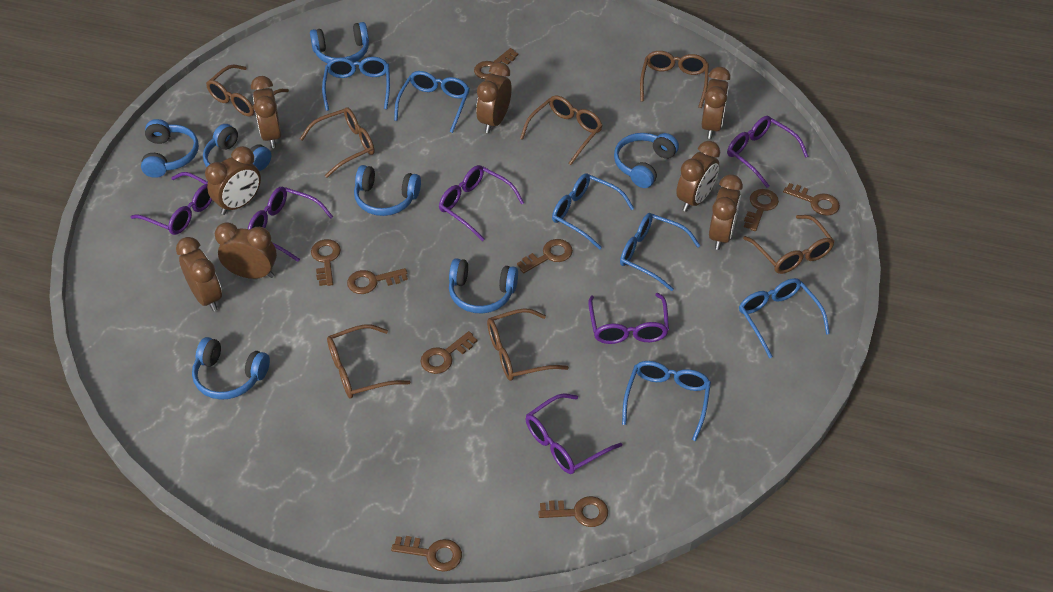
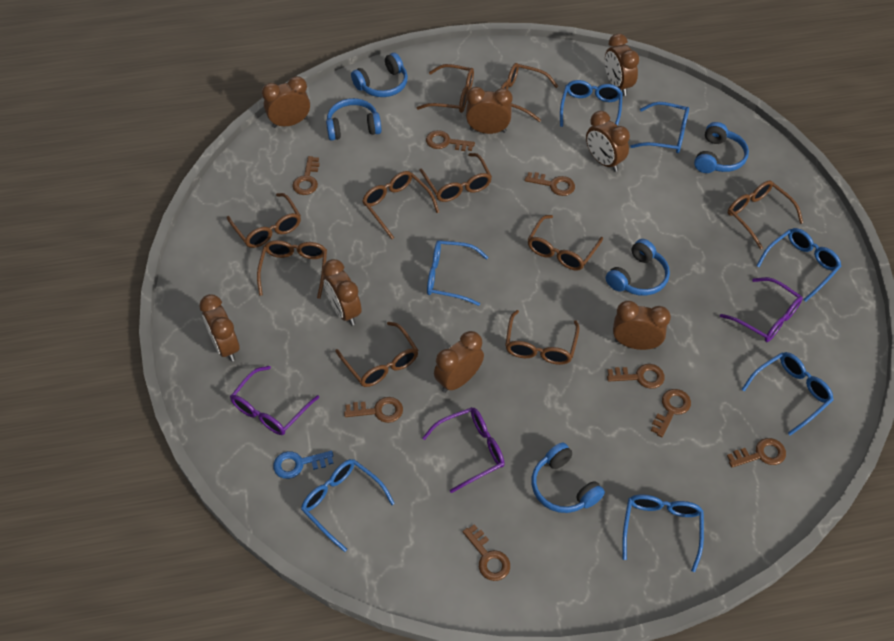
blue glasses: [322,57,390,111] [394,71,470,133] [552,173,634,249] [620,213,701,291] [622,361,711,441] [739,278,830,358] = 6 -> [301,459,395,552] [427,240,488,306] [560,80,623,127] [622,494,704,572] [630,102,689,153] [741,352,834,436] [756,228,841,302] = 7
blue headphones: [141,119,199,178] [192,337,270,400] [203,124,271,171] [310,22,369,63] [354,165,421,216] [449,258,518,314] [614,133,679,188] = 7 -> [326,98,382,141] [351,53,408,97] [531,442,605,513] [606,239,670,296] [694,122,749,173] = 5
blue key: none = 0 -> [273,451,334,479] = 1
brown glasses: [206,64,289,117] [300,107,375,178] [327,324,410,399] [487,308,569,381] [520,95,603,165] [640,51,709,108] [743,215,835,274] = 7 -> [227,193,301,248] [257,240,327,299] [335,322,418,387] [362,171,439,239] [417,64,474,113] [419,153,492,202] [501,63,558,122] [505,310,579,365] [527,215,603,271] [728,180,803,250] = 10
brown key: [311,239,341,286] [347,268,408,294] [391,536,462,572] [421,331,477,374] [474,48,518,79] [517,239,573,273] [538,496,608,527] [744,189,779,231] [783,183,840,216] = 9 -> [292,156,320,195] [344,397,403,423] [426,130,475,151] [462,524,510,581] [525,172,575,196] [607,364,665,389] [651,389,691,437] [727,438,786,467] = 8
purple glasses: [130,172,212,235] [248,187,333,262] [439,165,524,241] [526,393,622,474] [588,293,669,344] [727,116,809,188] = 6 -> [230,366,319,435] [422,407,505,493] [720,277,803,342] = 3

